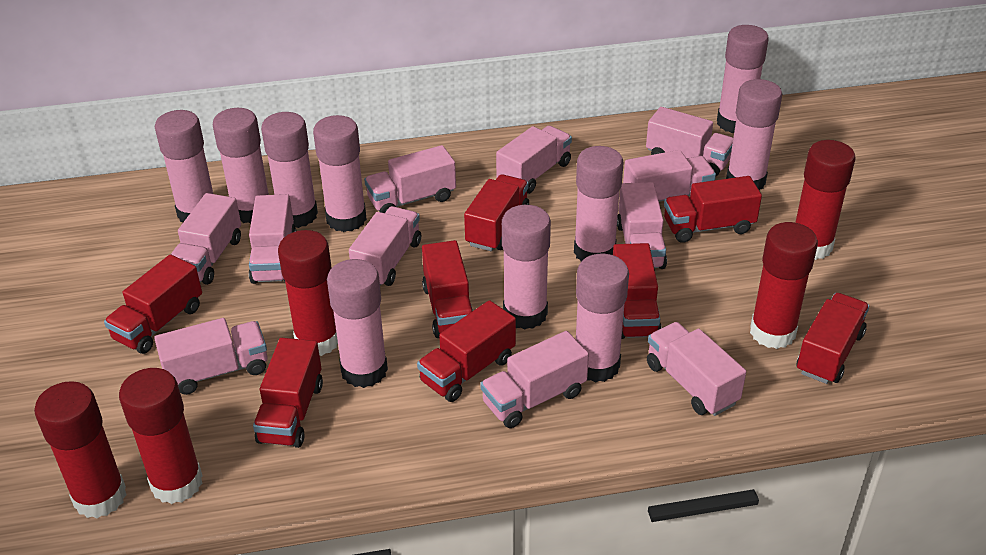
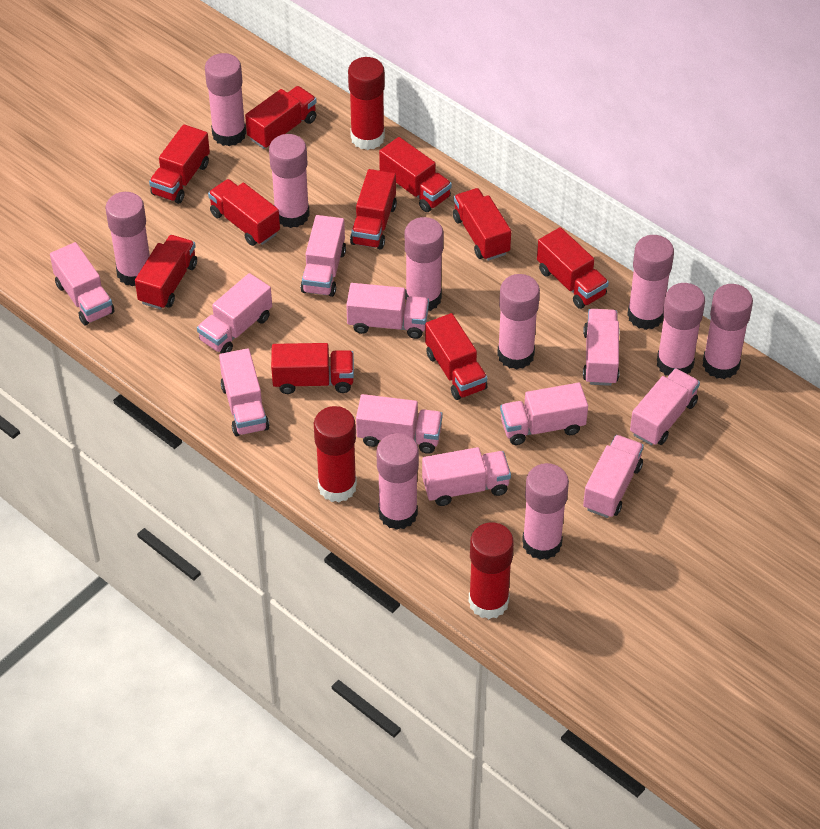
red glue stick: [34,381,127,518] [119,368,203,504] [278,230,338,356] [750,222,818,349] [795,140,856,260] = 5 -> [314,406,357,502] [348,57,385,150] [469,522,514,619] = 3
red truck: [104,254,202,354] [253,338,323,448] [417,300,516,402] [422,240,473,338] [464,174,529,251] [613,243,662,339] [664,176,762,243] [796,293,869,384] = 8 -> [135,235,197,310] [149,124,210,204] [208,179,280,246] [245,86,317,149] [271,343,354,394] [350,169,397,249] [379,137,452,212] [425,313,487,400] [453,188,511,261] [537,227,609,309] = 10

